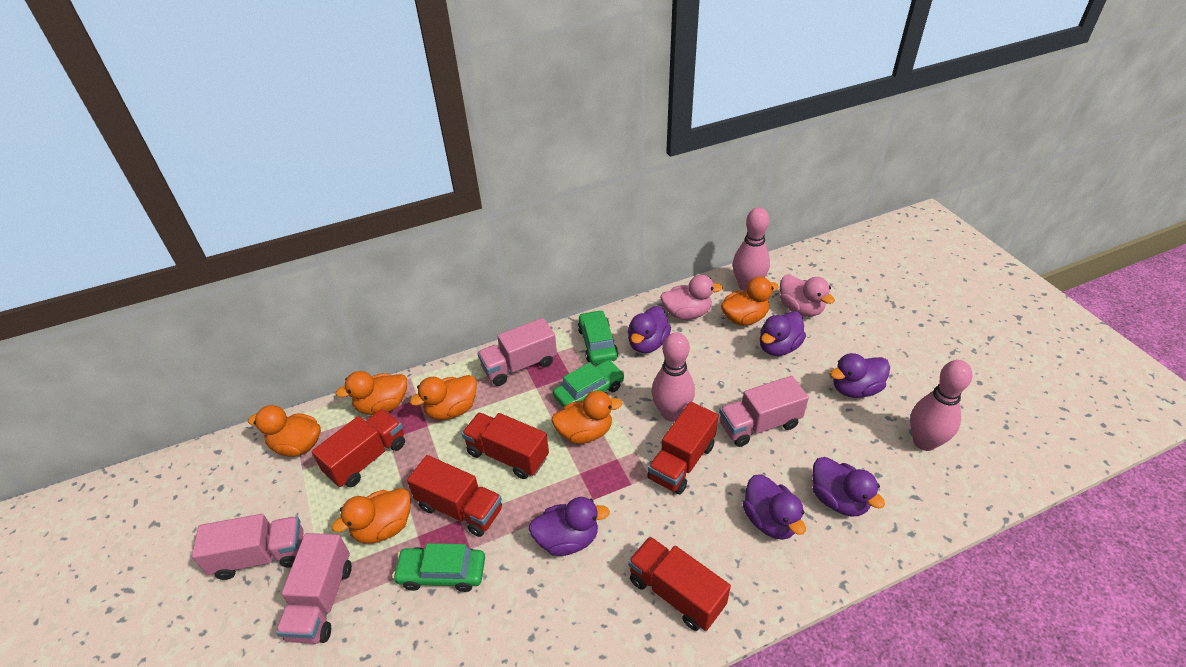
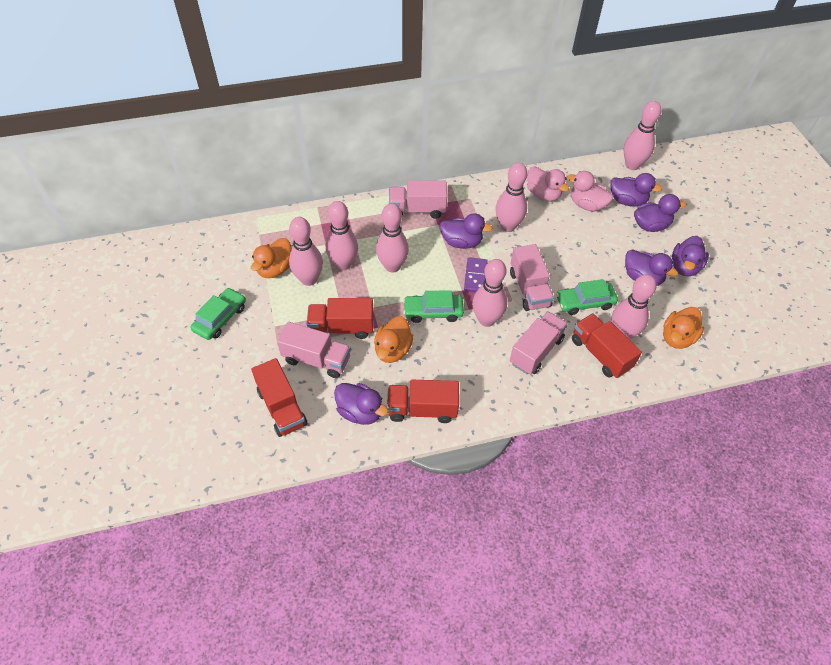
orange duck: [248,405,321,457] [332,488,411,544] [336,371,407,415] [410,375,477,420] [551,391,622,444] [721,277,779,326] = 6 -> [251,238,292,278] [374,316,414,363] [663,307,704,349] = 3
pink bowling pin: [652,332,695,422] [733,207,770,292] [910,360,972,451] = 3 -> [289,217,323,286] [325,201,358,270] [376,203,409,273] [472,259,507,327] [496,163,528,232] [611,275,657,340] [624,101,661,170] = 7
purple domino: none = 0 -> [464,257,488,292] = 1
red truck: [312,409,405,487] [407,455,502,537] [462,412,549,479] [628,536,731,631] [648,402,719,494] = 5 -> [251,358,307,437] [307,298,374,339] [387,380,459,423] [572,313,642,378] = 4

